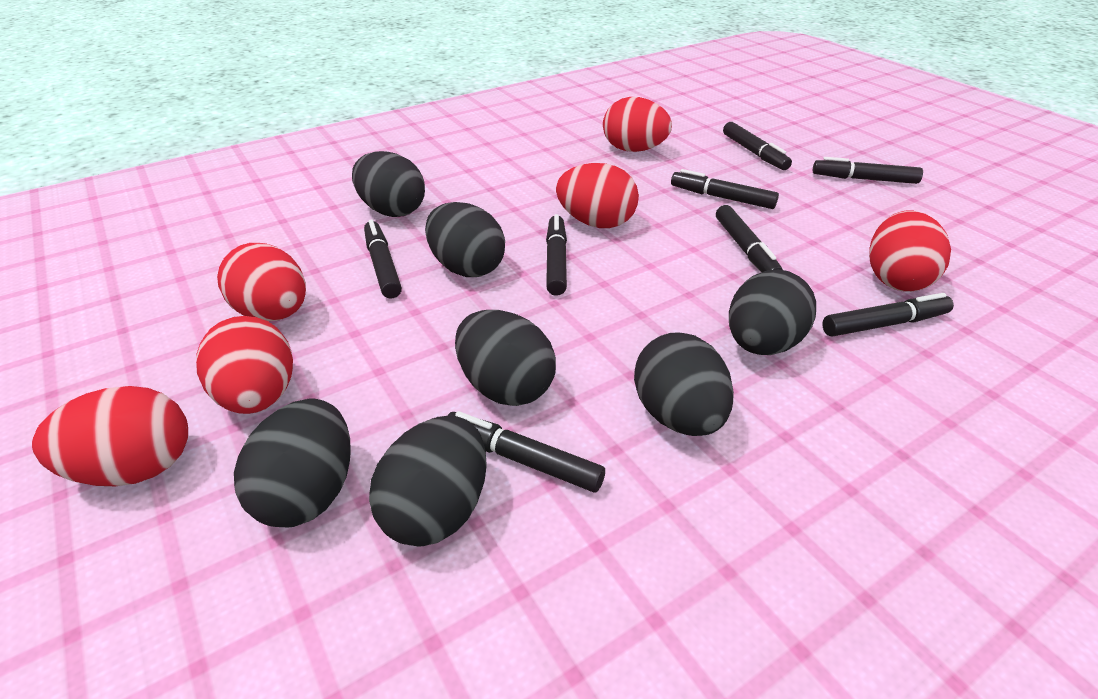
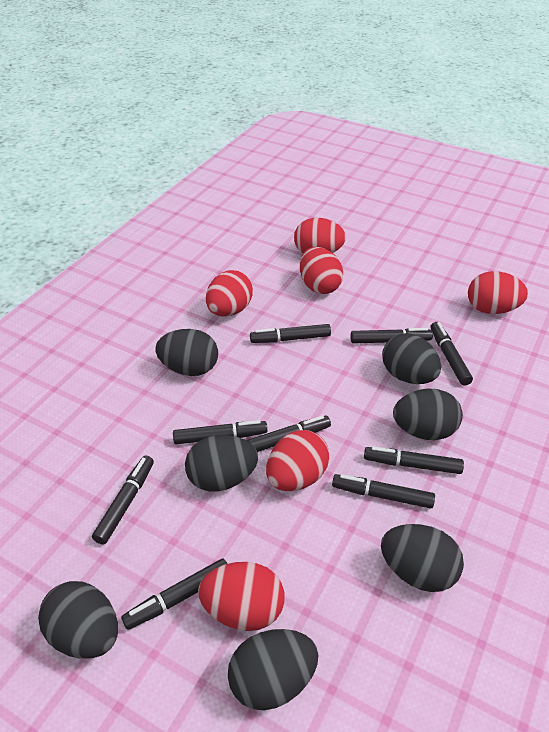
black marker: [364,220,402,298] [447,411,605,492] [546,214,567,296] [671,169,779,209] [716,205,783,272] [723,122,792,170] [813,157,923,184] [822,293,954,337] = 8 -> [92,456,154,545] [121,559,228,630] [173,420,267,444] [246,415,331,452] [250,324,331,343] [332,474,435,509] [351,328,433,343] [364,447,464,474] [430,322,473,386] = 9

